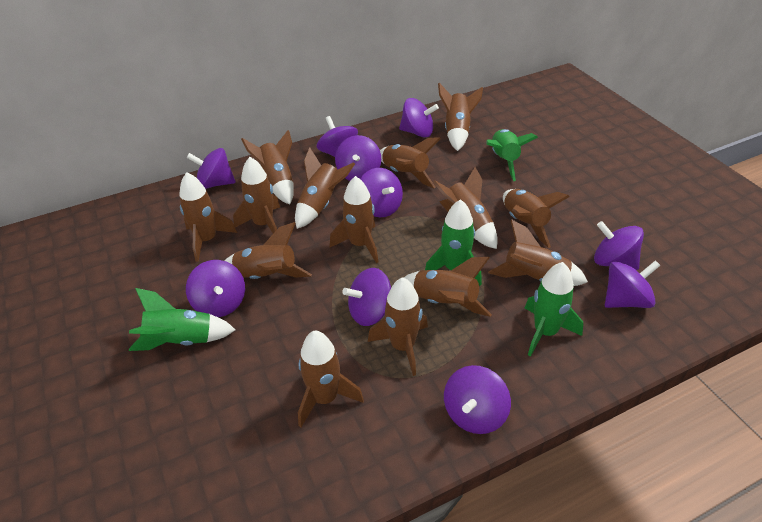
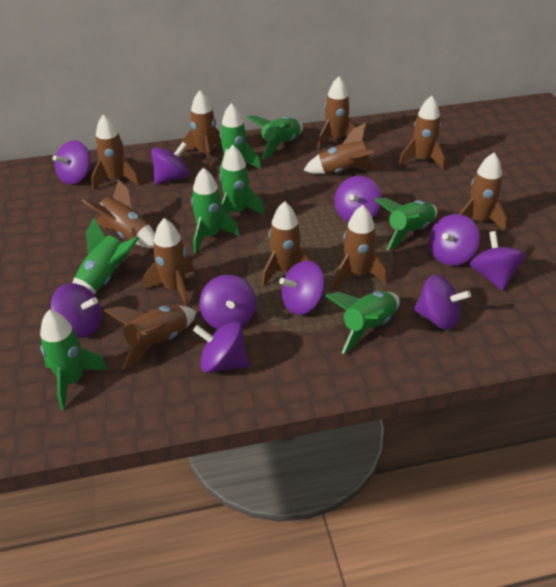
brown rocket: [179,172,237,262] [224,222,312,279] [233,157,280,233] [241,130,294,205] [295,147,355,229] [298,331,364,427] [330,176,378,263] [368,277,428,376] [380,138,440,188] [404,257,492,317] [433,167,498,249] [438,83,483,151] [488,219,588,286] [503,189,570,248] = 14 -> [82,179,155,248] [91,114,140,190] [104,305,196,370] [143,218,194,307] [182,90,222,168] [262,201,311,287] [304,123,380,174] [317,76,356,149] [333,205,387,289] [399,96,445,170] [459,153,508,232] = 11
green rocket: [129,288,235,351] [425,199,482,286] [486,129,538,181] [525,262,583,357] = 4 -> [40,310,108,410] [73,218,139,294] [191,167,239,253] [220,103,261,174] [220,145,265,215] [247,116,303,159] [326,291,400,354] [375,198,437,250] = 8

